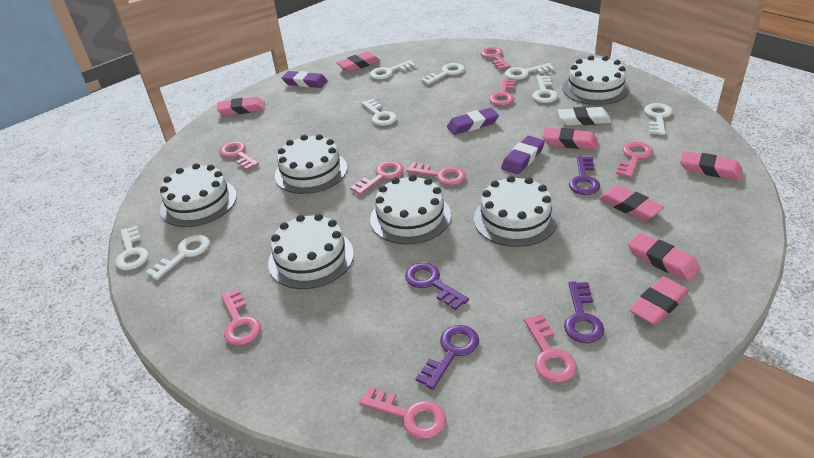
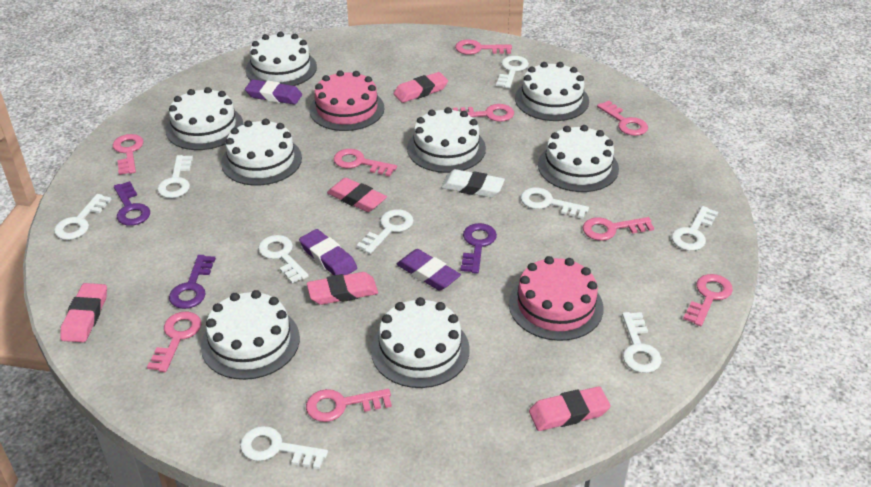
pink cake: none = 0 -> [309,70,384,131] [509,256,603,341] = 2
pink eraser: [217,97,265,116] [337,52,380,72] [543,128,598,150] [599,185,665,221] [628,233,700,281] [629,277,689,326] [680,151,742,180] = 7 -> [60,283,107,342] [307,272,378,305] [327,178,387,212] [393,72,448,103] [529,386,611,431] = 5
purple key: [405,263,469,310] [415,325,479,390] [564,281,604,343] [569,156,600,195] = 4 -> [114,181,150,226] [169,255,216,309] [460,223,497,274] = 3
white cake: [160,163,237,227] [268,213,354,289] [275,134,347,194] [370,175,451,244] [474,176,558,247] [562,55,630,105] = 6 -> [165,87,243,150] [201,290,300,380] [221,119,302,186] [245,32,317,86] [371,297,470,388] [407,107,486,173] [515,62,589,121] [538,125,619,192] = 8
white key: [115,225,149,270] [146,235,210,280] [362,99,397,126] [370,60,416,79] [421,63,464,85] [505,63,555,80] [532,76,558,103] [644,103,672,135] = 8 -> [54,194,111,240] [157,155,193,198] [240,426,328,469] [258,235,309,283] [356,209,414,254] [496,56,529,88] [521,187,589,219] [622,312,662,373] [671,206,718,251] = 9

